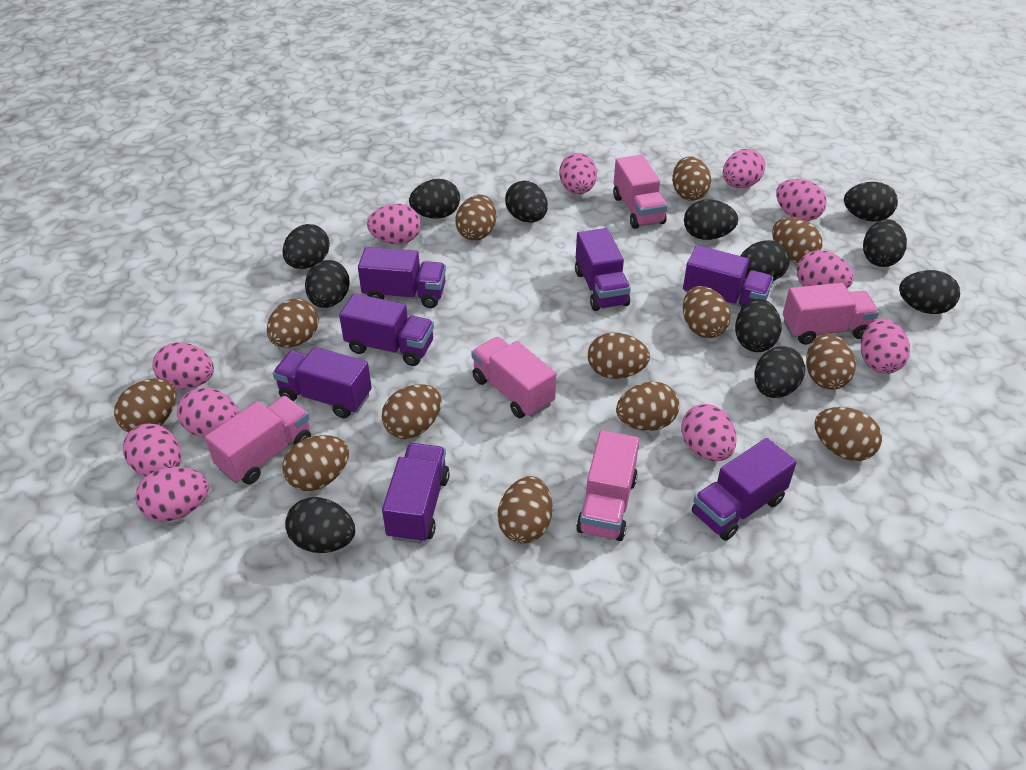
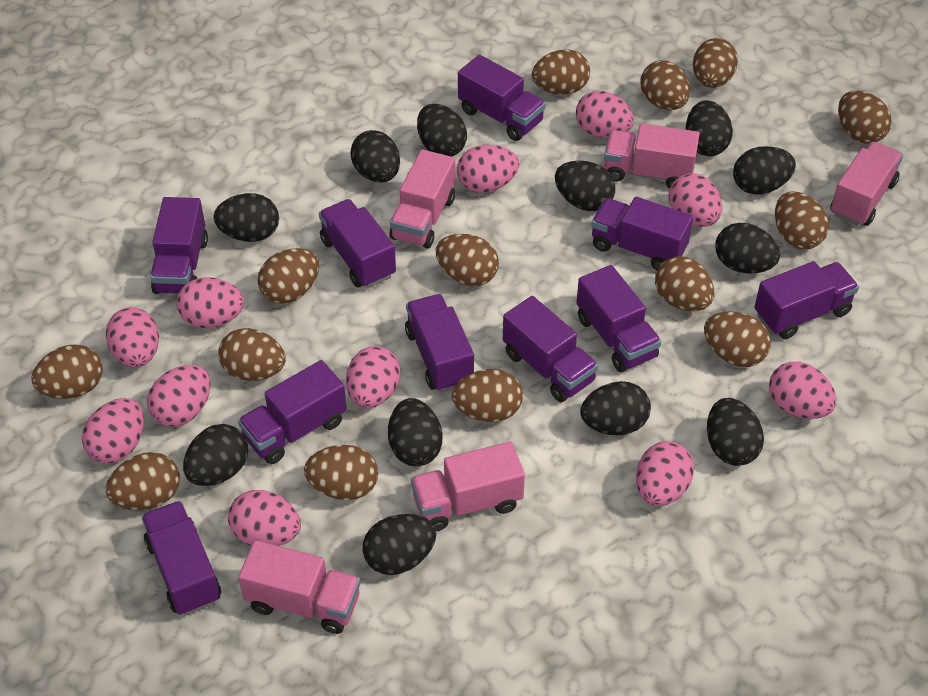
brown egg: [114,378,176,432] [267,299,319,348] [283,435,349,491] [382,384,442,439] [455,195,496,241] [498,476,552,543] [588,333,650,379] [616,382,679,431] [672,156,711,201] [683,286,731,338] [772,217,822,263] [806,333,856,390] [814,407,882,461] = 13 -> [31,344,103,399] [106,452,180,510] [218,328,286,381] [258,248,319,304] [304,445,378,500] [436,234,499,286] [452,369,523,422] [532,49,590,95] [640,60,690,110] [655,256,714,311] [693,38,738,88] [704,311,771,367] [775,192,829,249] [838,91,892,144] = 14
purple truck: [273,347,372,418] [339,293,434,366] [358,247,446,308] [382,443,450,543] [575,228,631,311] [683,245,773,309] [692,438,797,541] = 7 -> [141,501,221,615] [150,197,208,294] [238,360,347,464] [319,199,396,288] [405,294,474,392] [458,55,546,141] [503,296,598,402] [576,265,661,372] [591,197,693,270] [754,261,859,339] = 10

